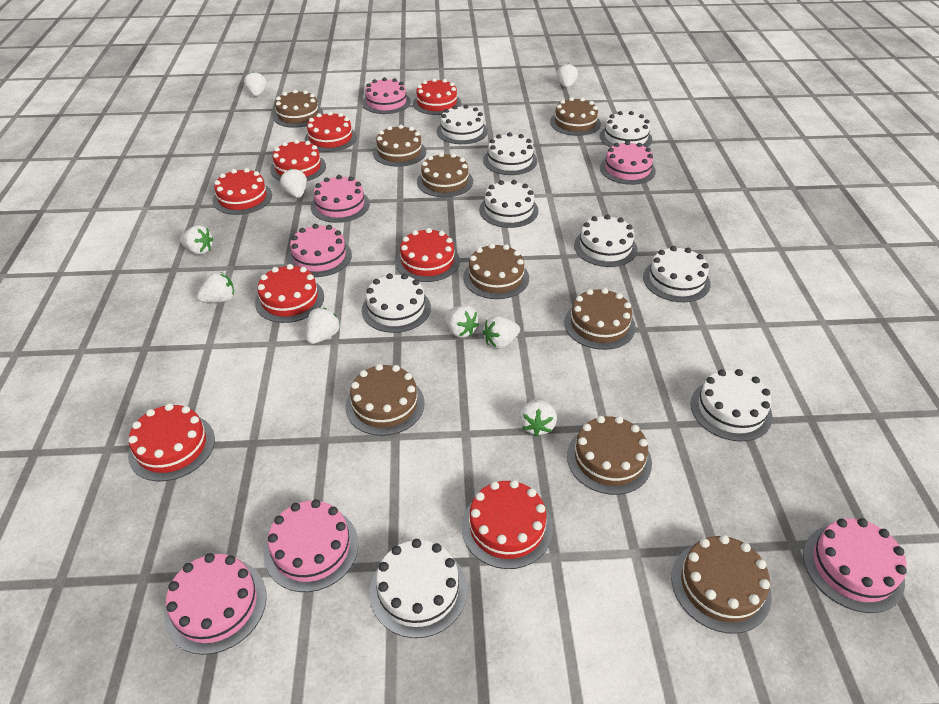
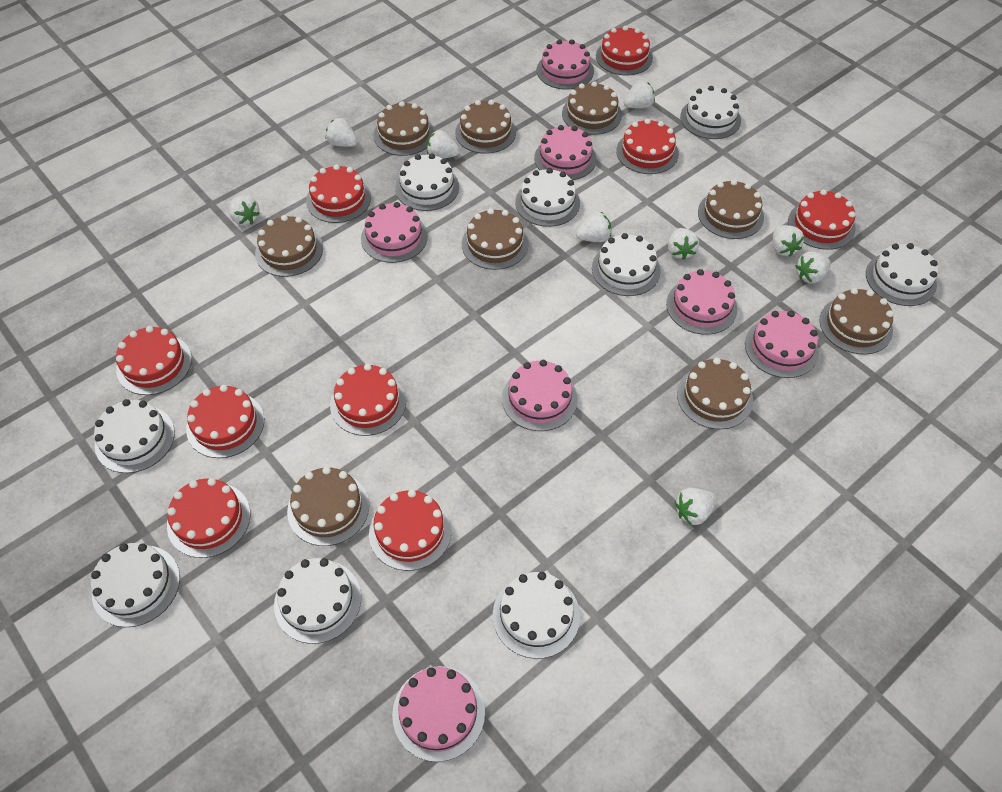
red cake: [128,403,215,481] [213,168,272,215] [255,264,324,323] [270,139,326,181] [305,111,357,152] [396,228,460,282] [413,78,461,115] [462,480,553,569] = 8 -> [116,326,192,395] [167,478,250,558] [186,385,264,458] [306,164,371,223] [330,364,406,436] [369,490,452,571] [596,26,653,75] [616,119,679,174] [788,189,856,250] = 9

